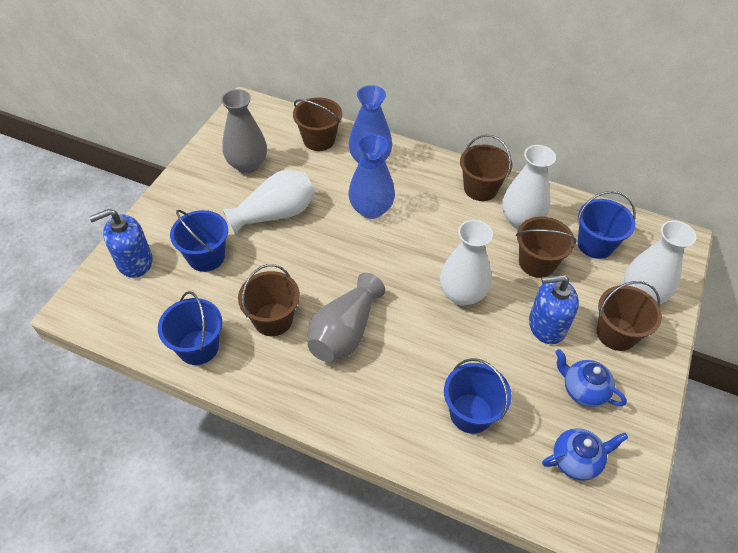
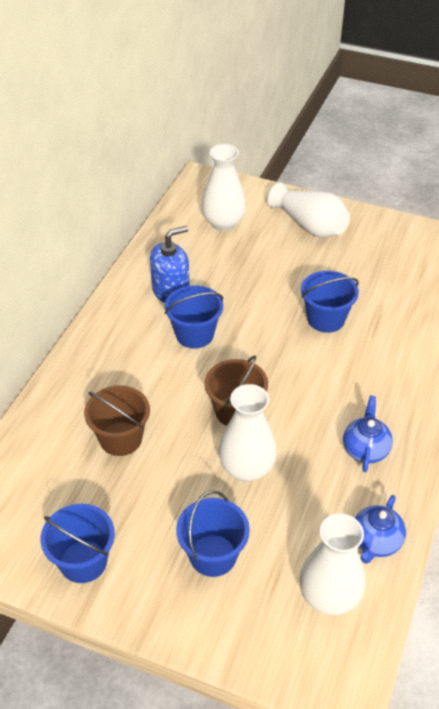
blue soap dispenser: [89,209,153,278] [529,275,579,344] = 2 -> [150,226,190,303] = 1
blue vase: [348,85,392,163] [348,134,395,219] = 2 -> none = 0
brown bucket: [238,264,300,336] [293,97,342,151] [460,135,513,201] [516,216,577,278] [597,281,662,351] = 5 -> [84,385,150,456] [205,356,268,426] = 2
grey vase: [221,89,267,173] [308,273,385,362] = 2 -> none = 0

